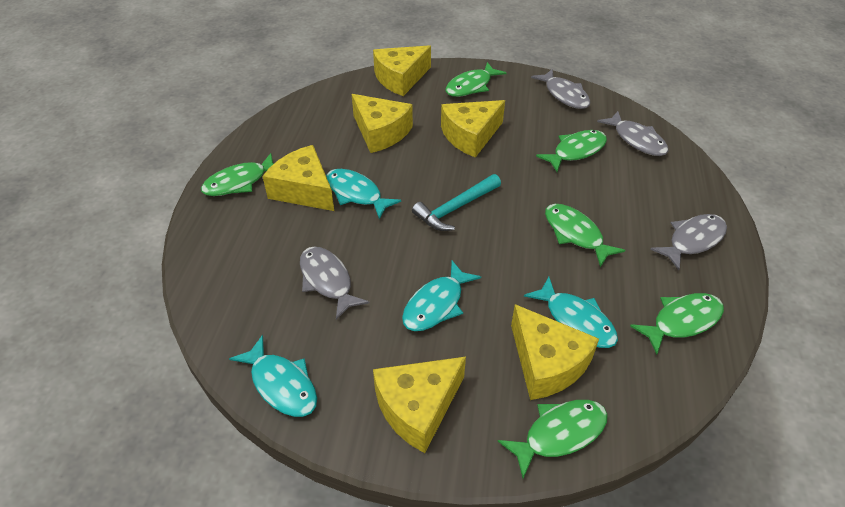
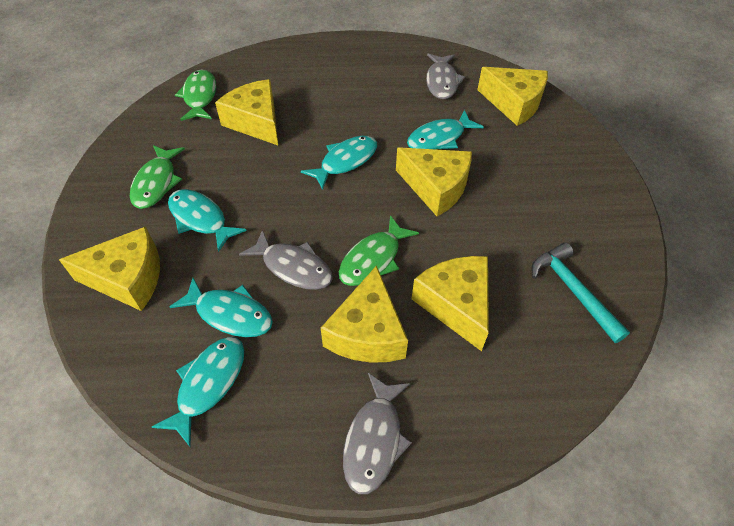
green fish: [201,153,274,196] [446,62,506,97] [498,400,608,478] [536,130,607,172] [545,204,625,267] [630,293,724,355] = 6 -> [130,145,185,209] [175,69,216,121] [339,215,419,286] = 3
grey fish: [300,246,369,320] [531,69,590,109] [597,111,669,156] [650,214,727,270] = 4 -> [239,230,333,290] [343,373,412,494] [426,54,465,99] = 3
turquoise fish: [229,335,317,417] [326,169,401,219] [402,261,481,331] [524,276,618,348] = 4 -> [152,337,244,446] [168,189,247,252] [170,278,273,337] [301,136,377,190] [407,110,484,150] = 5

